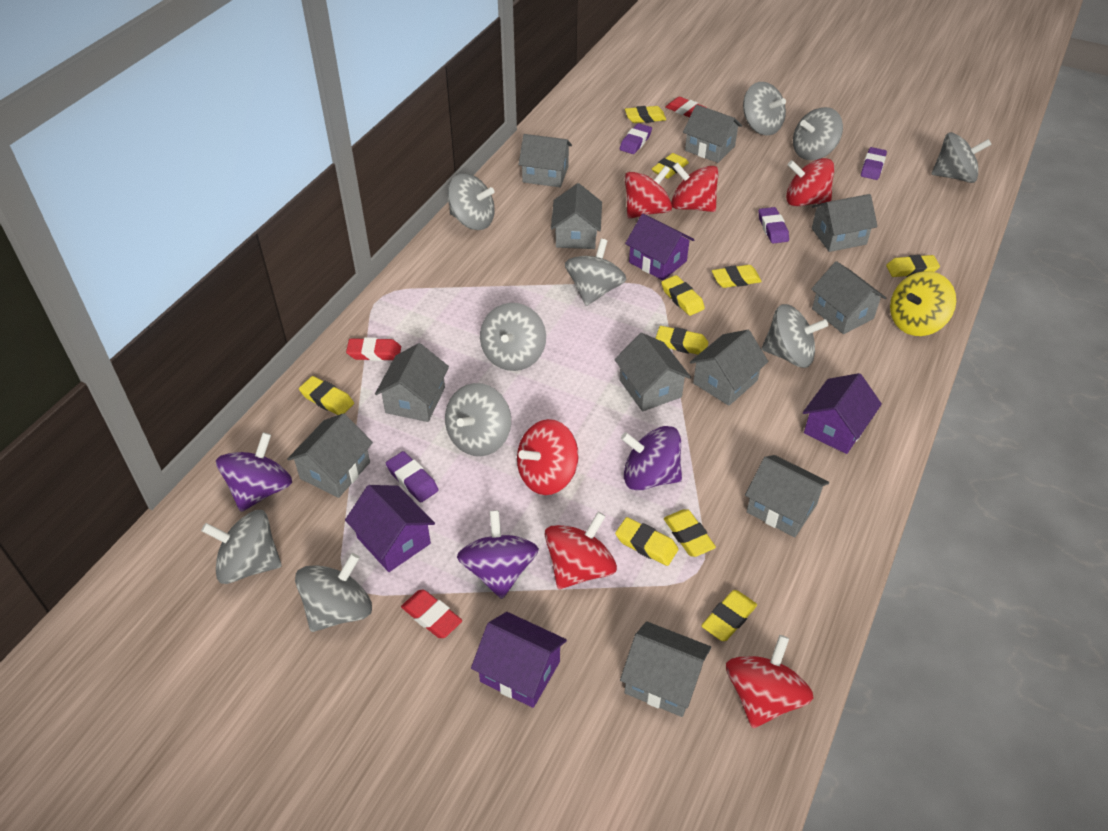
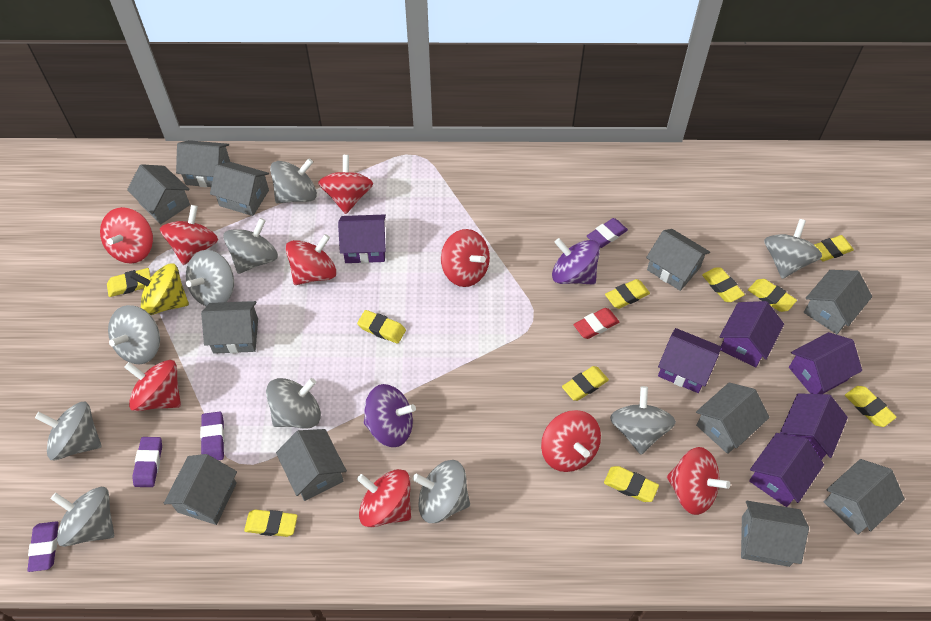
purple house: [345,485,435,572] [471,612,567,708] [625,214,694,280] [803,373,882,454] = 4 -> [338,214,386,263] [658,328,721,393] [719,301,784,367] [749,433,824,507] [780,393,848,460] [789,332,862,394] = 6
purple spinning top: [216,432,292,512] [457,510,539,599] [621,426,682,491] = 3 -> [364,384,416,447] [552,238,600,285] = 2
red eraser: [346,337,401,361] [401,589,462,638] [666,97,707,118] = 3 -> [574,308,619,339] = 1
red spinning top: [517,419,579,495] [544,512,617,589] [625,165,672,219] [671,162,719,212] [726,635,814,728] [786,158,835,206] = 6 -> [100,207,153,264] [124,360,181,411] [160,205,218,265] [285,234,336,285] [318,155,373,214] [357,469,411,528] [441,229,490,287] [541,410,601,472] [667,447,730,515] = 9

